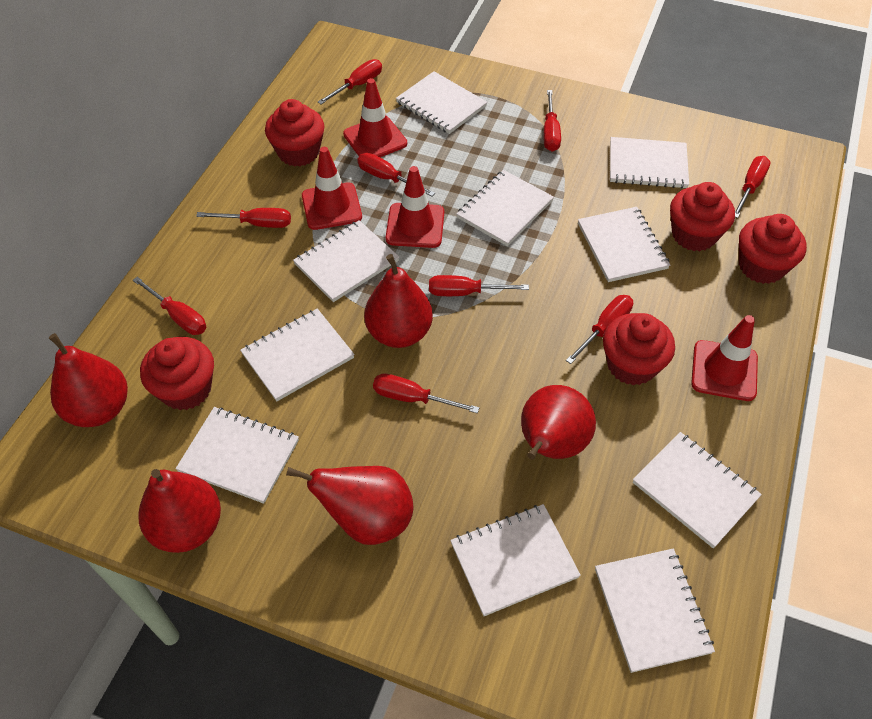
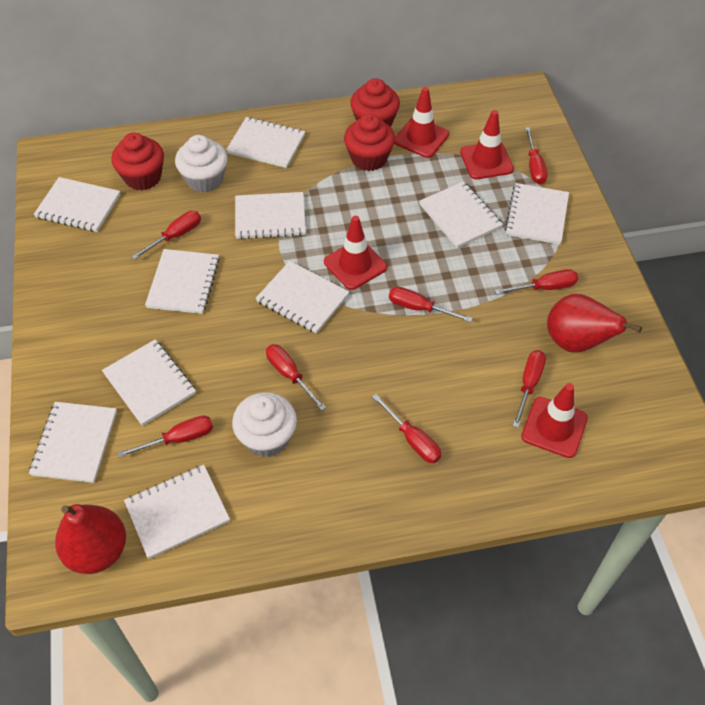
red cupcake: [140,337,214,410] [265,99,325,167] [603,313,675,386] [670,182,735,251] [739,214,807,284] = 5 -> [111,133,164,190] [344,114,395,171] [350,78,400,127] = 3
red pear: [49,333,128,427] [138,469,221,553] [286,466,413,545] [364,254,433,348] [521,385,596,460] = 5 -> [55,504,126,574] [547,294,642,353] = 2
red screwdriver: [133,277,206,335] [196,208,291,228] [318,59,382,104] [357,153,435,196] [373,373,479,413] [429,275,529,296] [543,90,561,151] [566,295,633,364] [735,156,771,218] = 9 -> [118,415,213,458] [131,211,201,260] [266,344,326,411] [372,394,441,463] [389,287,473,322] [495,269,578,295] [513,350,546,428] [525,127,548,184] = 8
white cupcake: none = 0 -> [175,135,227,193] [232,392,297,457] = 2

